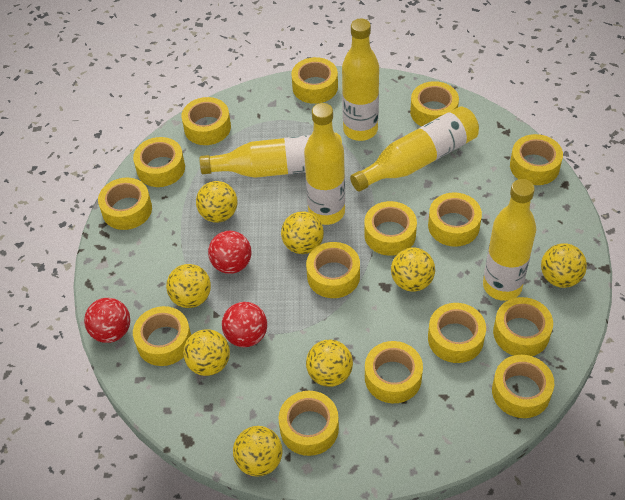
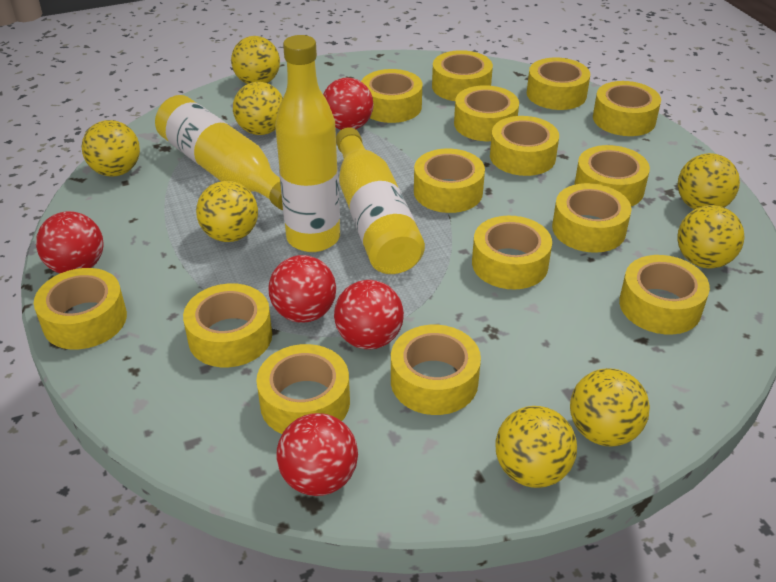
red ball: [84,298,130,343] [208,231,251,274] [222,302,267,347] = 3 -> [36,211,103,273] [269,255,336,323] [277,413,358,496] [323,78,374,130] [334,280,404,349] = 5
yellow bottle: [199,133,342,178] [304,103,345,225] [342,18,379,141] [350,106,479,192] [483,179,536,301] = 5 -> [155,95,283,210] [275,35,340,252] [336,127,425,274] = 3

